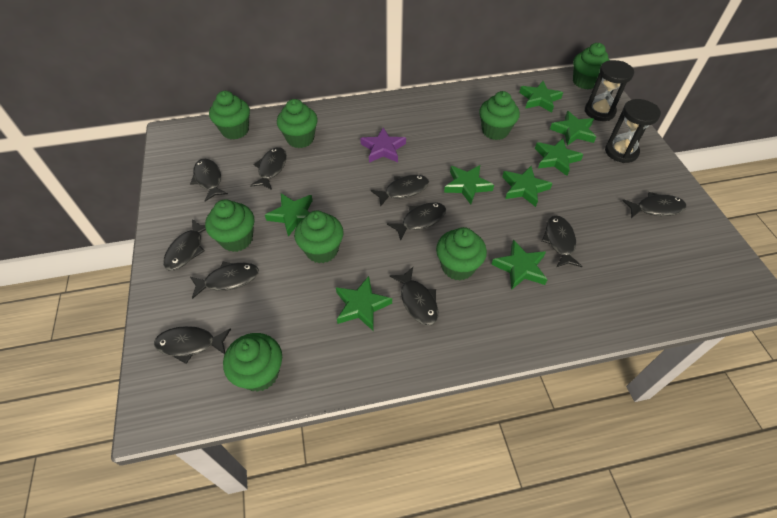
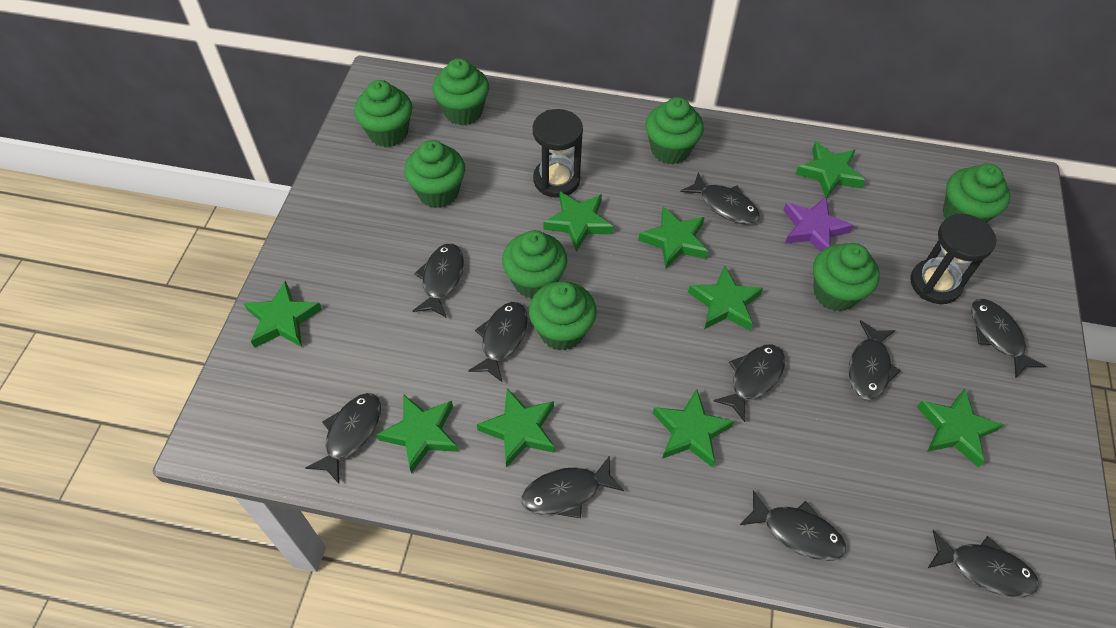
green star: [265,193,313,237] [336,276,392,330] [444,165,494,204] [491,240,548,290] [502,166,553,207] [519,81,563,113] [535,138,584,176] [550,111,596,146] = 8 -> [244,281,322,348] [376,394,458,474] [477,388,555,468] [543,192,613,252] [638,206,708,269] [653,389,734,468] [688,265,763,331] [796,142,866,198] [917,389,1003,467] = 9

